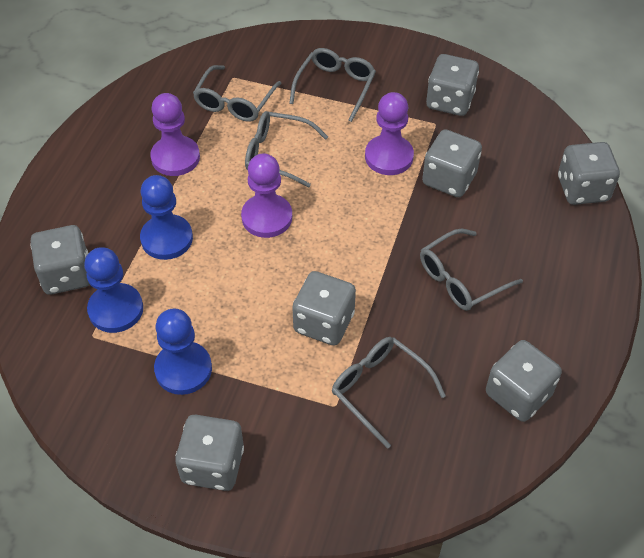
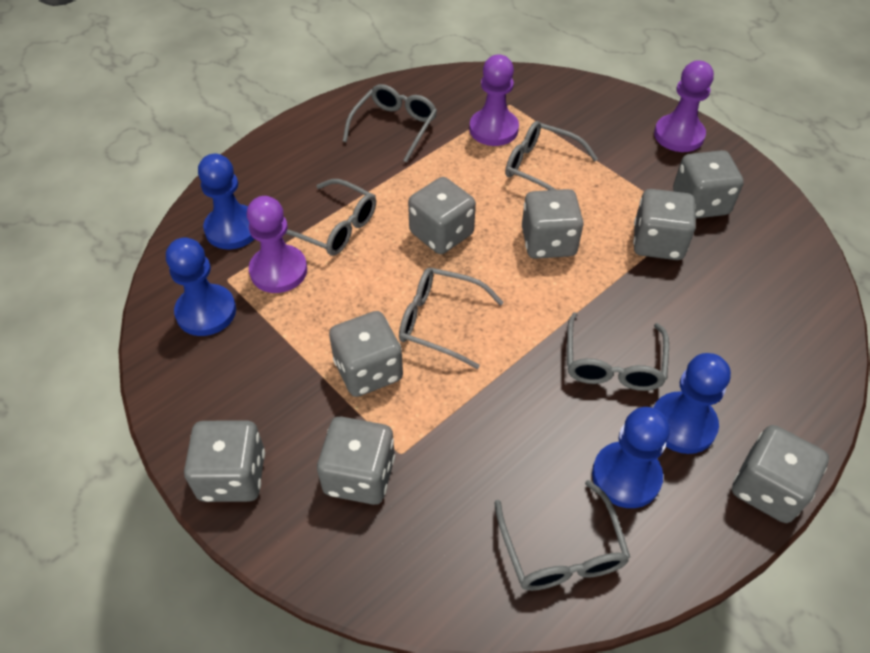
blue pawn: [84,247,143,333] [140,175,193,260] [154,309,212,395] = 3 -> [166,238,236,336] [198,154,254,249] [592,407,670,508] [653,353,731,454] = 4
grey dice: [30,225,90,295] [175,415,244,491] [292,271,356,346] [422,129,482,197] [426,54,479,116] [486,340,562,422] [558,142,620,205] = 7 -> [184,420,265,502] [317,416,395,505] [329,311,403,397] [408,177,476,254] [522,189,584,259] [633,189,696,260] [673,150,744,219] [732,425,829,523] = 8
grey glasses: [193,65,282,122] [245,111,328,187] [289,48,376,122] [332,337,446,449] [420,229,523,311] = 5 -> [285,179,376,256] [343,84,437,163] [399,268,504,369] [495,480,630,591] [505,121,598,190] [567,312,669,391] = 6

